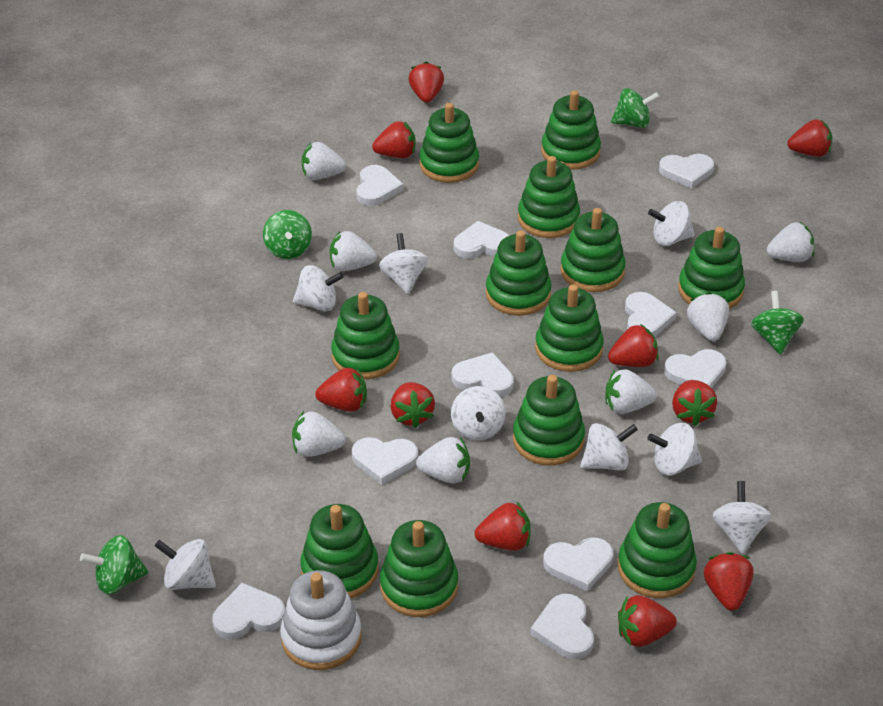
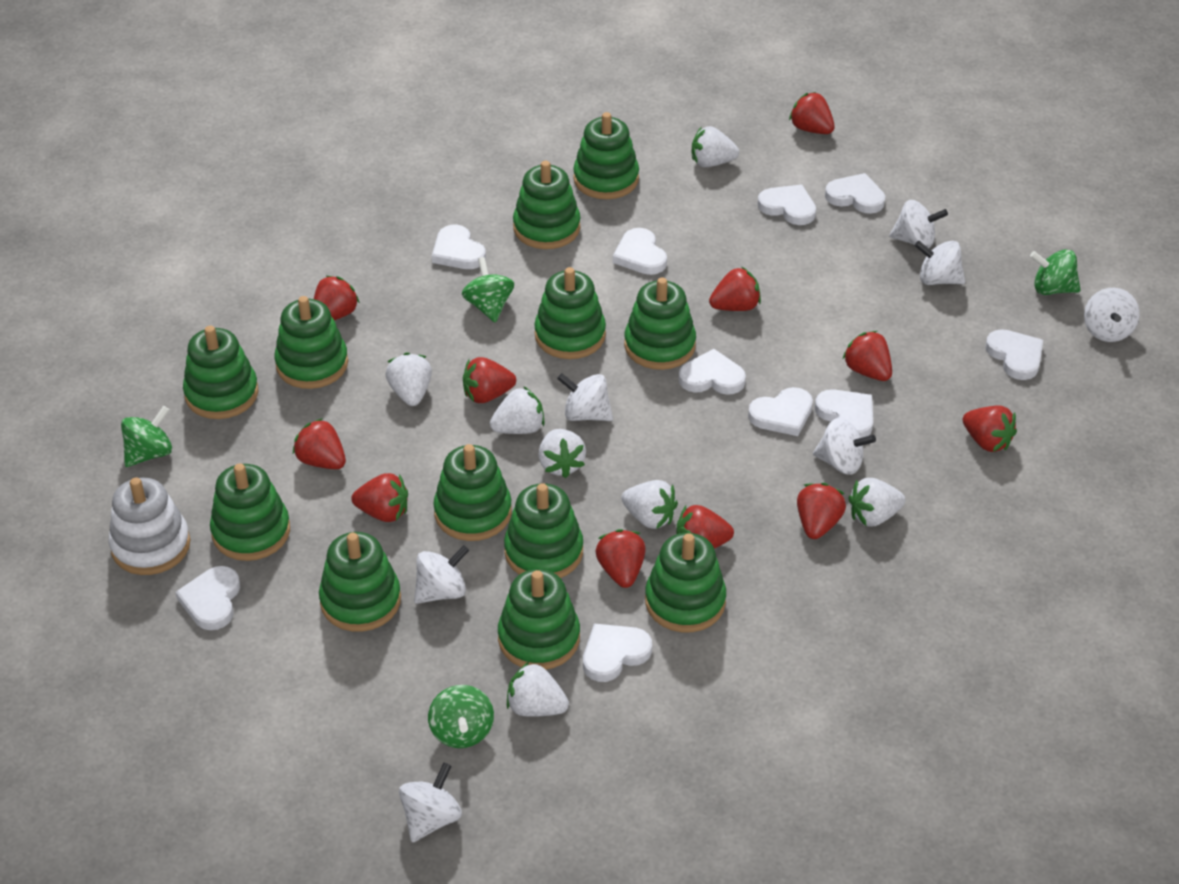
red strawberry: [315,368,367,412] [372,121,415,158] [390,382,435,428] [408,61,444,103] [474,502,531,551] [608,324,659,367] [618,595,677,647] [672,380,717,426] [704,552,754,611] [787,119,832,157] = 10 -> [293,418,346,469] [314,276,360,320] [351,473,408,522] [463,357,516,403] [595,529,646,588] [677,505,734,549] [709,267,761,311] [789,92,835,134] [797,483,846,539] [843,331,892,381] [963,405,1017,452] = 11
white spinning top: [154,539,216,590] [293,265,344,311] [379,233,428,294] [451,386,506,440] [580,423,638,471] [647,423,702,475] [648,201,695,246] [712,481,772,554] = 8 -> [399,762,462,843] [414,545,469,604] [557,373,613,421] [813,418,876,475] [889,200,948,248] [915,241,965,285] [1084,288,1140,342] = 7

